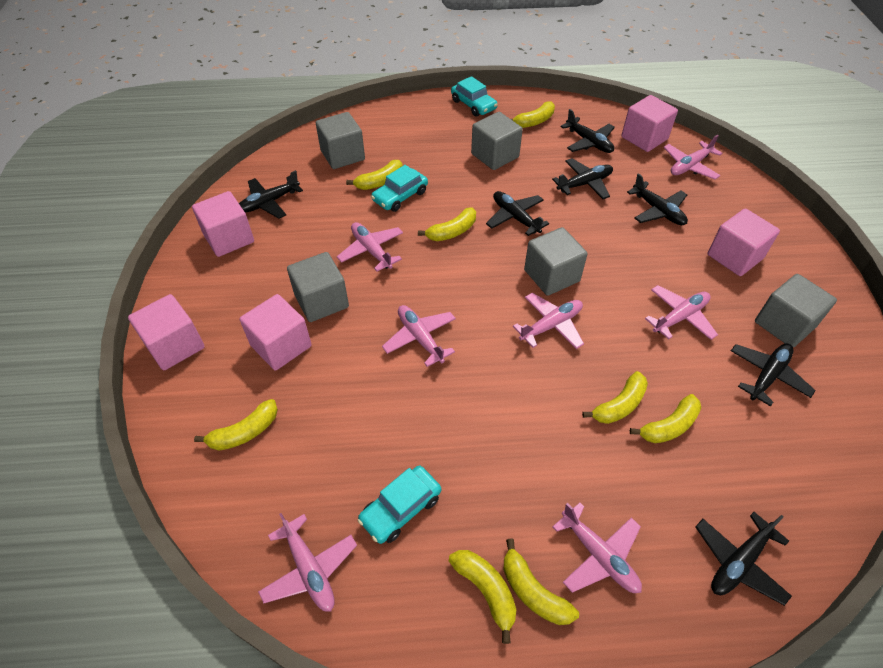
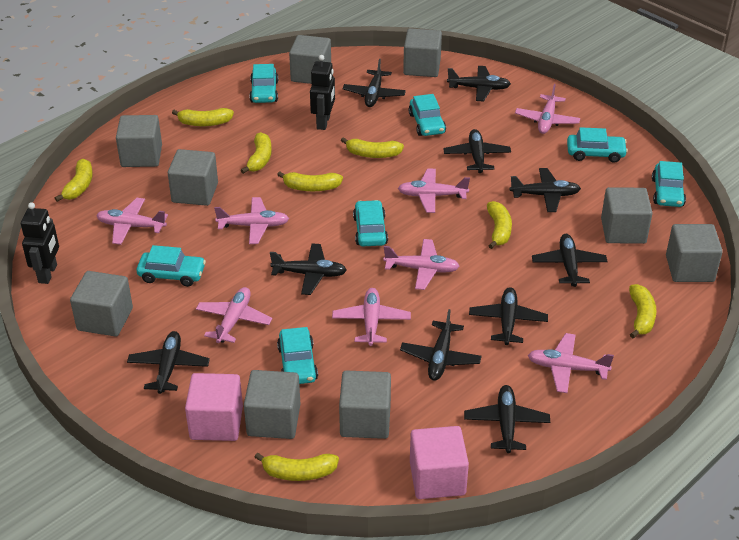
black plane: [239,170,303,219] [486,191,549,236] [552,158,613,199] [560,109,615,153] [627,173,688,225] [695,512,792,606] [731,343,816,407] = 7 -> [127,331,210,394] [270,243,347,295] [342,59,406,107] [400,309,482,381] [443,129,511,173] [447,66,511,101] [464,385,550,453] [469,287,548,345] [510,168,581,212] [532,234,608,287] = 10
black robot: none = 0 -> [21,202,59,284] [310,55,335,130] = 2
grey cube: [287,252,349,322] [316,112,365,169] [471,112,523,170] [524,227,588,296] [755,274,837,347] = 5 -> [70,271,133,337] [116,115,162,167] [168,149,218,206] [244,370,300,439] [289,35,331,84] [339,371,391,439] [403,28,442,77] [601,187,653,244] [666,224,723,282] = 9
pink cube: [128,294,205,370] [192,191,254,257] [240,294,312,370] [621,95,678,152] [707,208,780,276] = 5 -> [185,373,243,441] [410,426,469,499] = 2
pink plane: [258,513,357,612] [337,222,403,272] [382,305,456,367] [513,293,584,349] [552,503,642,593] [645,285,718,340] [663,134,722,179] = 7 -> [96,198,168,245] [196,287,273,343] [214,197,289,244] [332,288,411,346] [383,239,460,290] [398,169,470,213] [515,84,580,134] [528,333,614,393] = 8
turquoise car: [358,465,441,544] [371,165,428,212] [451,76,498,117] = 3 -> [136,245,206,287] [250,64,278,103] [277,327,318,384] [353,200,388,246] [409,94,446,136] [567,127,628,163] [652,161,686,207] = 7

